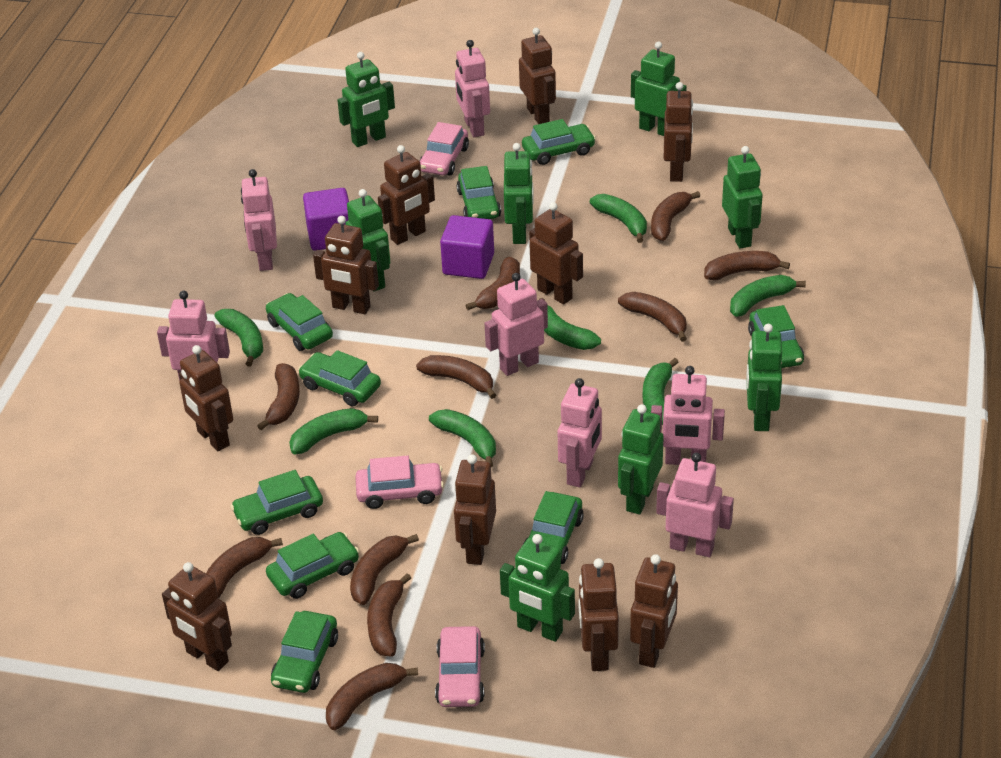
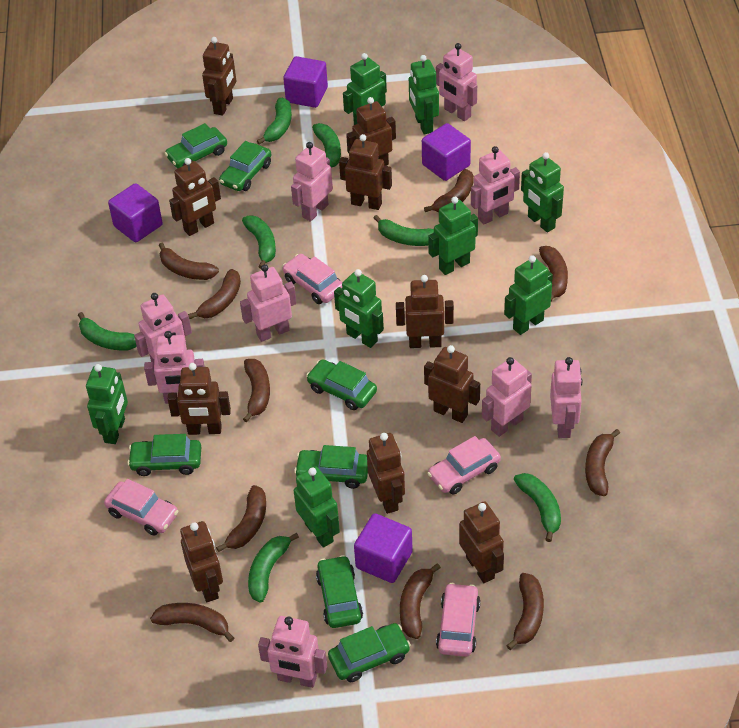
green car: [231,470,323,535] [266,293,333,351] [266,532,359,599] [271,611,338,693] [298,350,381,407] [457,166,501,219] [522,119,596,165] [523,491,584,564] [748,305,804,368] = 9 -> [128,434,201,476] [165,123,227,168] [219,141,271,191] [294,445,368,489] [306,359,377,410] [316,555,363,628] [328,623,411,682] = 7
pink car: [355,456,444,509] [419,122,469,175] [435,626,485,707] = 3 -> [104,479,178,536] [282,254,342,304] [427,436,501,495] [436,583,481,657] = 4
pink robot: [157,291,230,381] [241,169,277,271] [455,40,490,137] [484,273,548,376] [558,378,602,487] [651,366,725,465] [656,453,734,557] = 7 -> [134,293,192,364] [144,331,205,404] [240,264,296,342] [258,616,327,688] [291,142,333,222] [436,43,477,121] [471,146,520,225] [482,357,532,437] [550,357,582,438] = 9
purple cube: [303,188,349,251] [440,215,494,279] = 2 -> [108,183,163,242] [283,56,328,108] [354,513,413,583] [422,123,471,181] = 4

